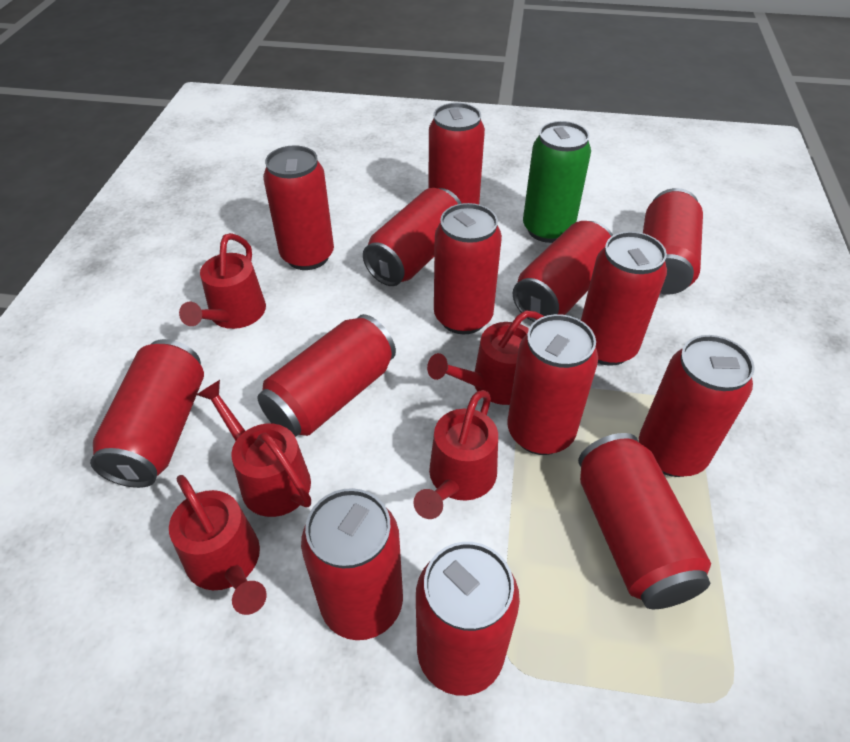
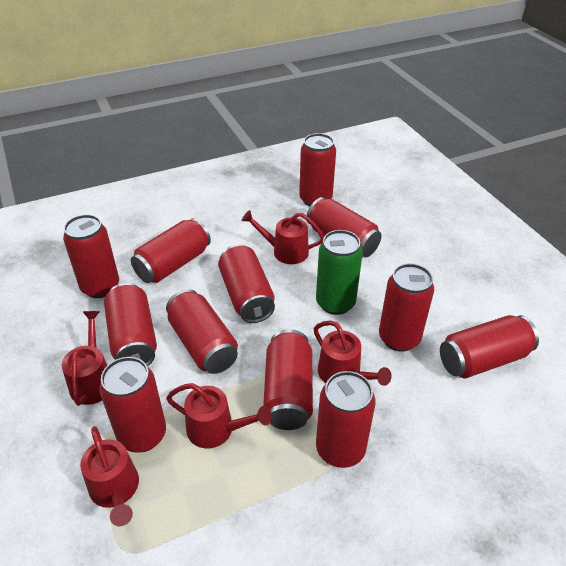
red can: [90,339,204,488] [258,314,396,437] [263,145,334,270] [301,488,403,640] [363,188,462,286] [416,542,520,696] [429,103,485,204] [434,203,502,334] [507,314,598,455] [513,221,613,322] [578,433,711,609] [581,231,667,366] [639,335,755,477] [643,188,703,294] = 14 -> [63,215,119,298] [99,357,166,453] [104,283,157,366] [131,218,211,283] [166,289,238,374] [218,244,275,323] [263,329,313,430] [299,133,336,207] [307,197,382,257] [316,371,376,468] [379,263,434,352] [440,315,539,378] = 12

